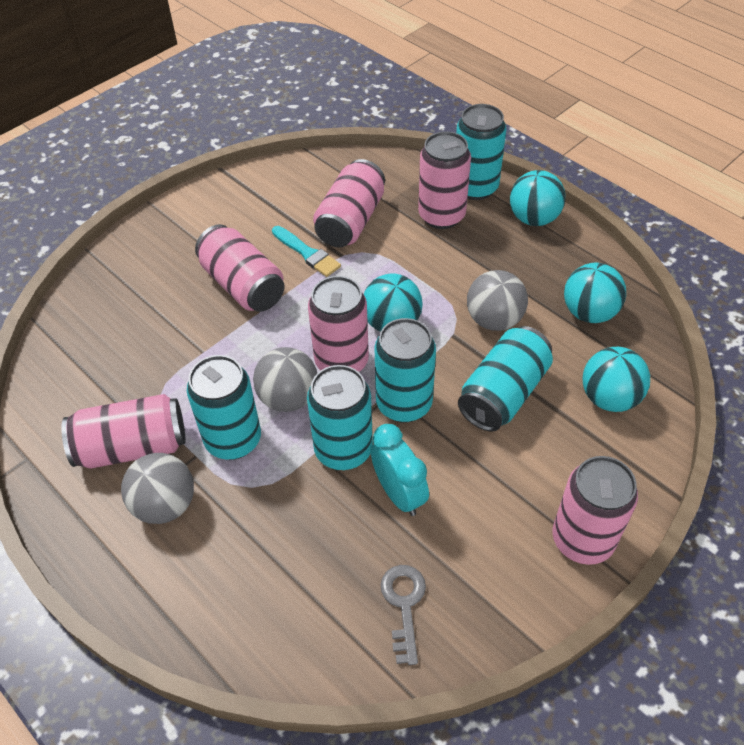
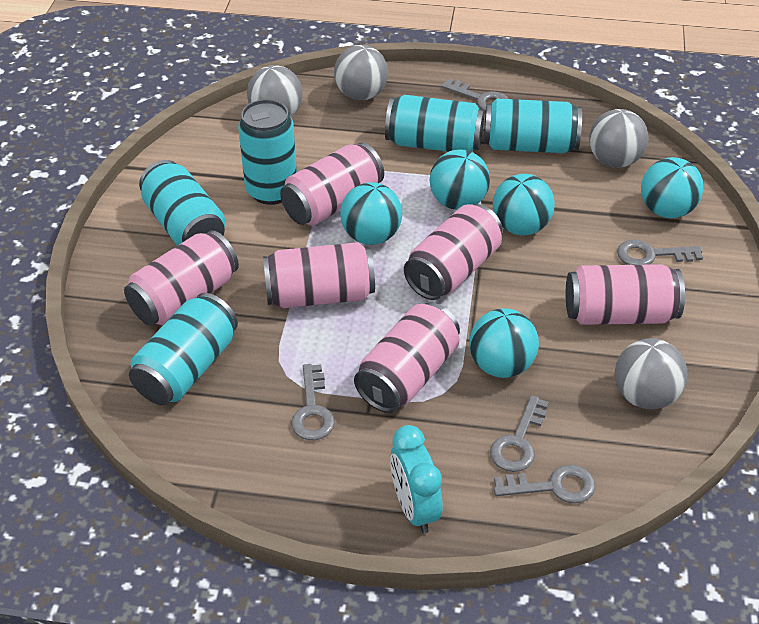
grey ball: [121,453,194,524] [253,347,317,412] [467,270,528,331] = 3 -> [247,65,303,117] [334,45,388,100] [589,109,648,168] [615,338,687,409] = 4
grey key: [380,565,426,665] = 1 -> [291,364,335,440] [441,79,509,111] [490,395,549,472] [494,465,595,503] [617,240,703,265] = 5
turquoise ball: [364,273,423,332] [510,170,566,226] [564,263,626,323] [583,347,650,412] = 4 -> [340,182,402,245] [430,150,490,210] [469,308,539,378] [493,174,555,236] [641,157,703,218] = 5
turquoise brush: [272,226,341,277] = 1 -> none = 0

